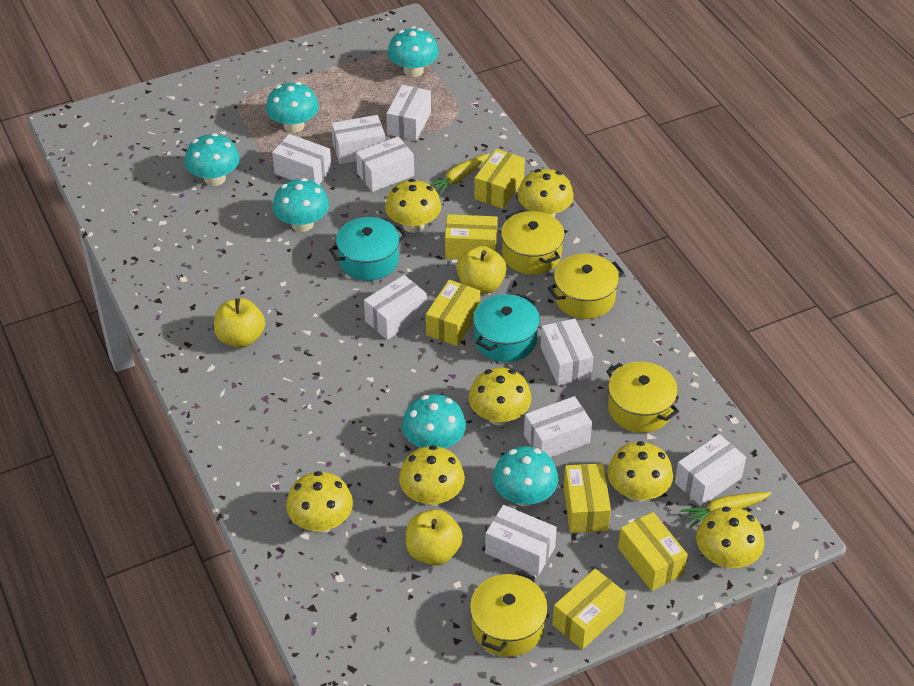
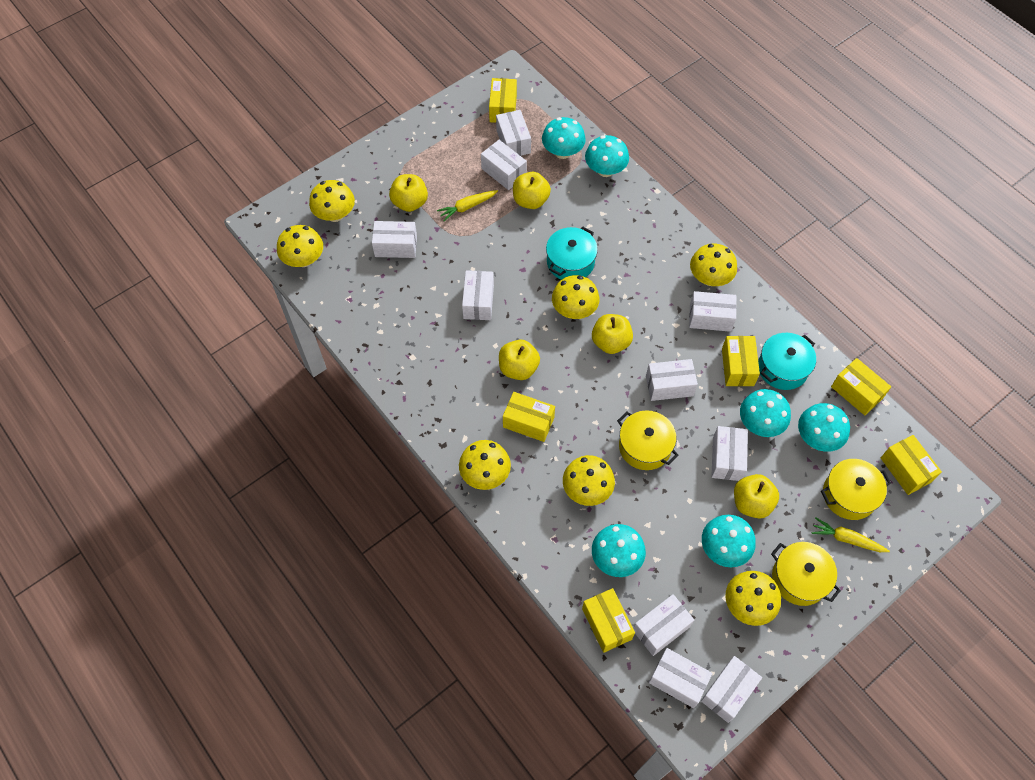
white box: [272,134,332,185] [331,115,385,164] [356,136,414,192] [364,275,427,340] [386,85,431,141] [485,505,557,576] [524,396,592,457] [541,319,593,385] [675,434,746,506] = 9 -> [372,221,417,258] [462,270,494,320] [481,140,527,190] [496,110,531,156] [633,594,694,656] [646,359,698,401] [649,648,713,708] [689,291,737,332] [701,656,762,723] [711,426,748,481] = 10
yellow apple: [214,298,265,348] [406,509,463,565] [457,246,507,294] = 3 -> [389,174,428,212] [499,340,540,380] [513,172,551,209] [592,314,633,354] [734,474,779,519] = 5
yellow pot: [470,570,548,657] [501,211,565,275] [548,254,624,319] [607,362,679,433] = 4 -> [617,410,679,470] [771,542,841,606] [821,459,891,520] = 3

